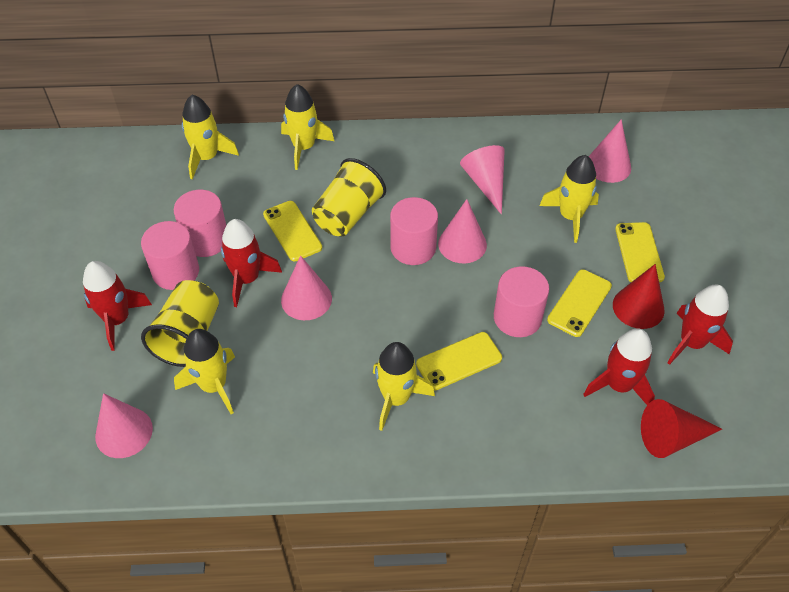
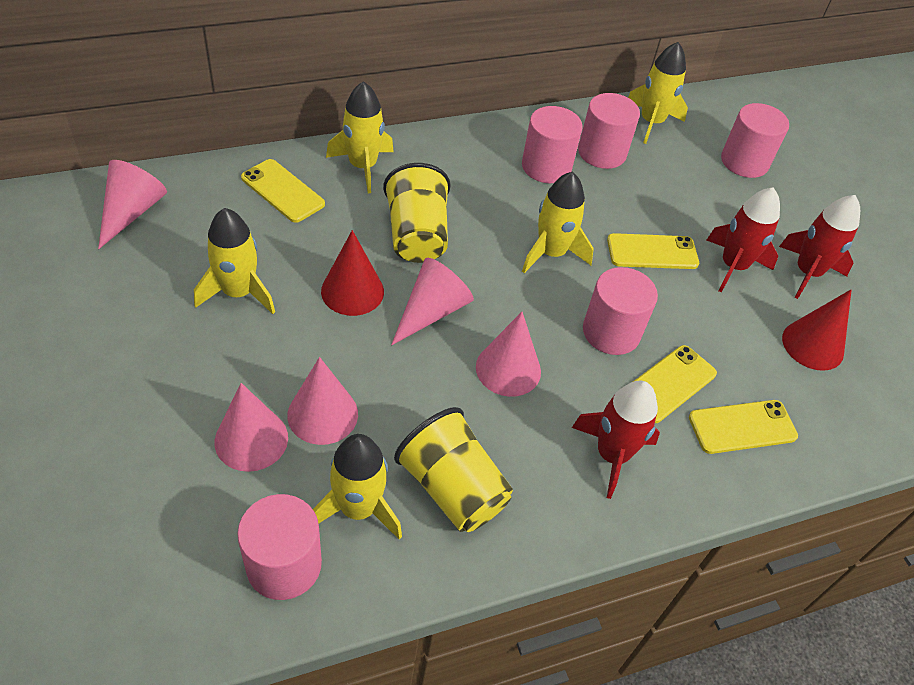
pink cylinder: [141,221,199,290] [174,190,226,257] [390,197,438,265] [494,266,549,337] = 4 -> [237,494,322,600] [522,106,582,183] [578,93,640,169] [583,267,658,355] [721,103,789,178] = 5
red rocket: [83,261,152,351] [221,219,282,307] [583,329,655,405] [667,284,733,365] = 4 -> [572,381,660,499] [707,187,780,293] [779,195,860,299] = 3

